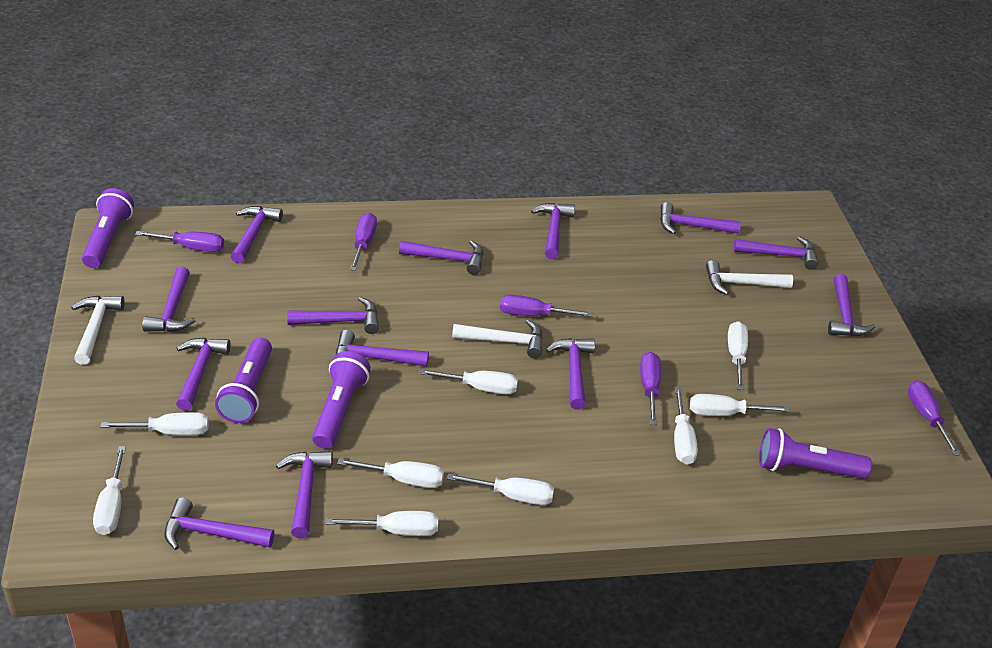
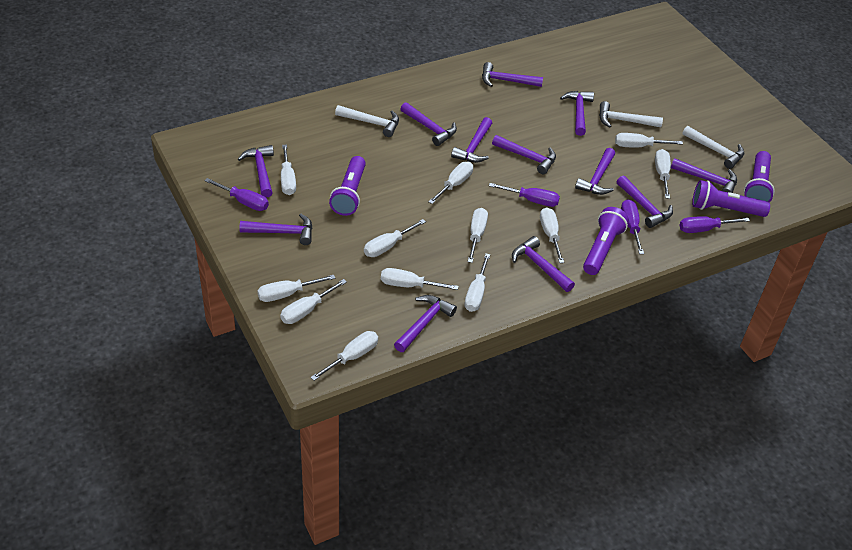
purple hammer: [142,267,196,332] [164,497,275,550] [176,338,231,411] [231,206,283,263] [276,451,333,538] [287,297,379,334] [336,330,429,367] [399,240,483,275] [531,203,575,259] [546,338,595,410] [660,202,741,234] [734,236,819,270] [828,274,876,337] = 13 -> [238,145,274,198] [239,214,313,245] [394,295,457,352] [400,102,457,146] [451,117,492,163] [482,62,543,87] [492,135,556,174] [512,236,575,292] [560,91,594,136] [575,148,615,195] [617,176,673,228] [671,158,737,193] = 12
purple screwdriver: [135,231,224,252] [350,213,377,271] [500,295,592,317] [640,352,661,425] [908,380,961,456] = 5 -> [204,178,269,211] [489,183,560,207] [621,199,644,254] [680,216,750,233] = 4
white screwdriver: [93,446,126,535] [100,412,209,435] [326,511,438,536] [337,458,444,488] [419,369,518,394] [447,473,554,505] [674,387,698,465] [690,394,790,416] [728,321,748,390] = 9 -> [257,275,336,302] [280,279,347,324] [281,145,296,195] [310,331,378,381] [364,219,426,257] [381,268,459,290] [428,161,473,204] [465,253,490,312] [468,208,488,263] [540,207,564,263] [615,133,683,147] [655,149,671,199] = 12

